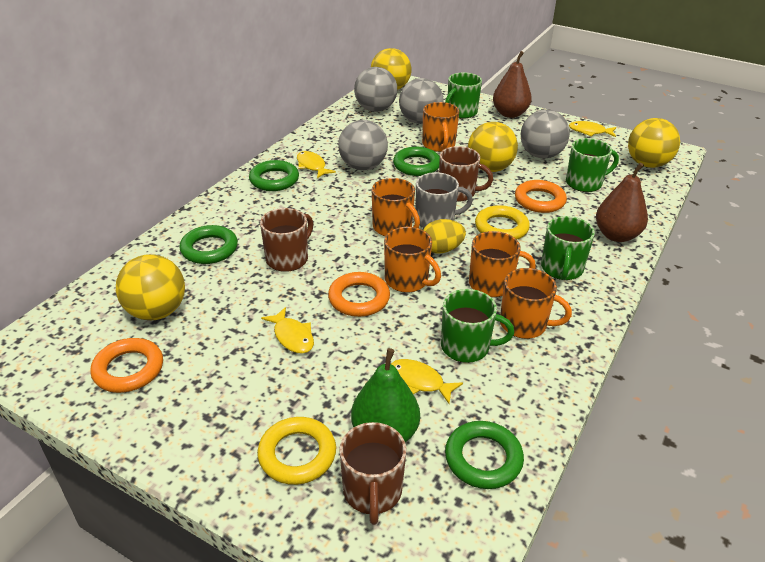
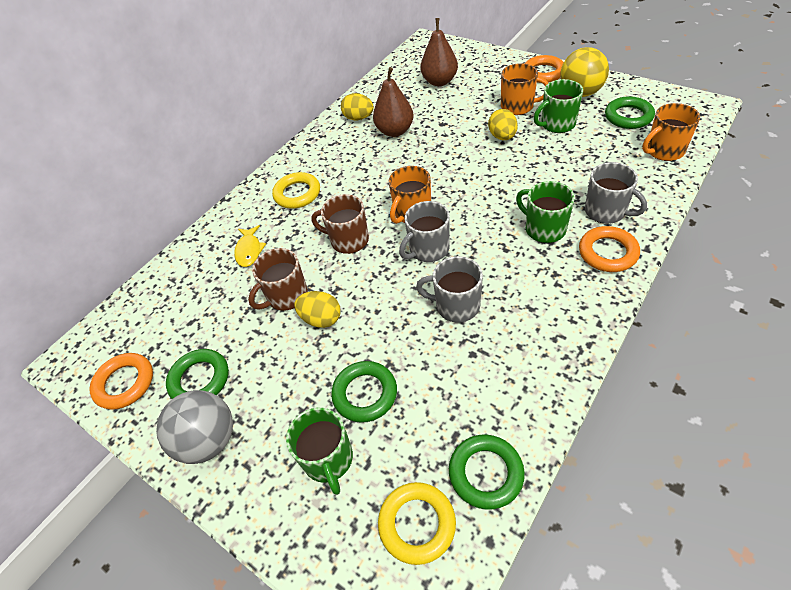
brown mug: [260,208,314,272] [339,422,406,525] [439,146,493,202] = 3 -> [248,248,308,311] [311,194,369,254] = 2
green mug: [441,289,514,363] [445,72,482,118] [541,216,595,280] [566,138,619,192] = 4 -> [286,407,353,495] [516,181,575,243] [534,79,583,133] = 3
green pear: [351,348,420,442] = 1 -> none = 0
grey ball: [338,120,388,170] [354,67,397,112] [399,78,443,124] [521,109,570,158] = 4 -> [156,390,233,464] = 1
grey mug: [415,172,473,228] = 1 -> [399,201,450,262] [416,256,483,322] [585,162,647,224] = 3
orange mug: [372,178,420,236] [384,227,441,293] [422,102,459,152] [469,231,536,297] [500,268,572,339] = 5 -> [389,166,431,224] [501,63,548,115] [642,103,700,161] = 3
yellow ball: [116,254,185,320] [371,48,411,90] [468,122,518,172] [628,118,680,168] = 4 -> [560,47,609,97] = 1
yellow egg: [423,219,466,253] = 1 -> [294,291,341,328] [341,93,374,120] [488,109,518,140] = 3
yellow fish: [261,307,314,354] [297,151,336,179] [391,359,463,404] [569,121,616,137] = 4 -> [234,225,266,267] = 1

